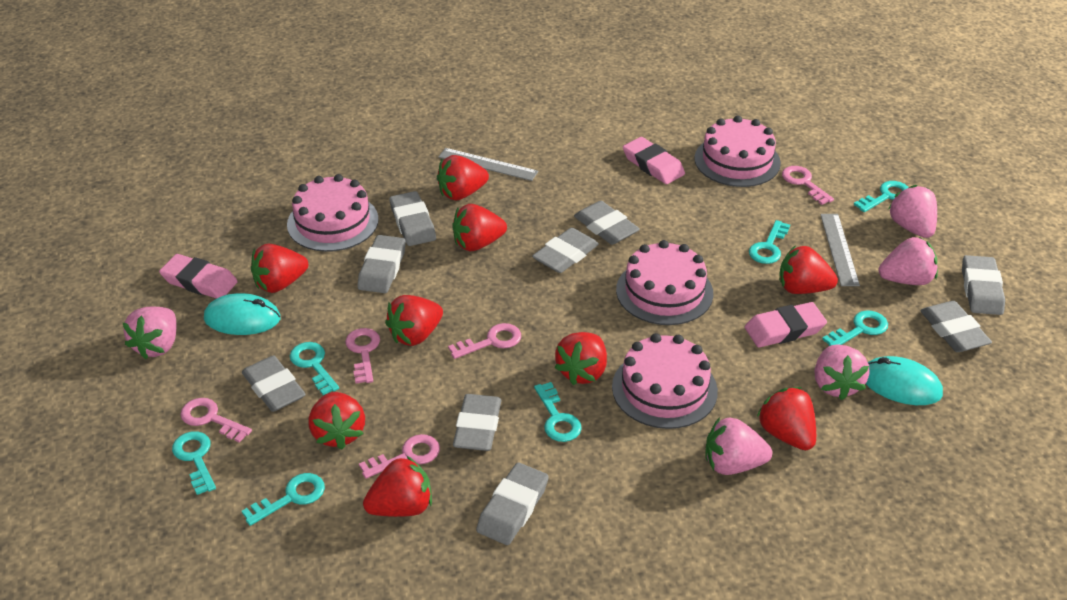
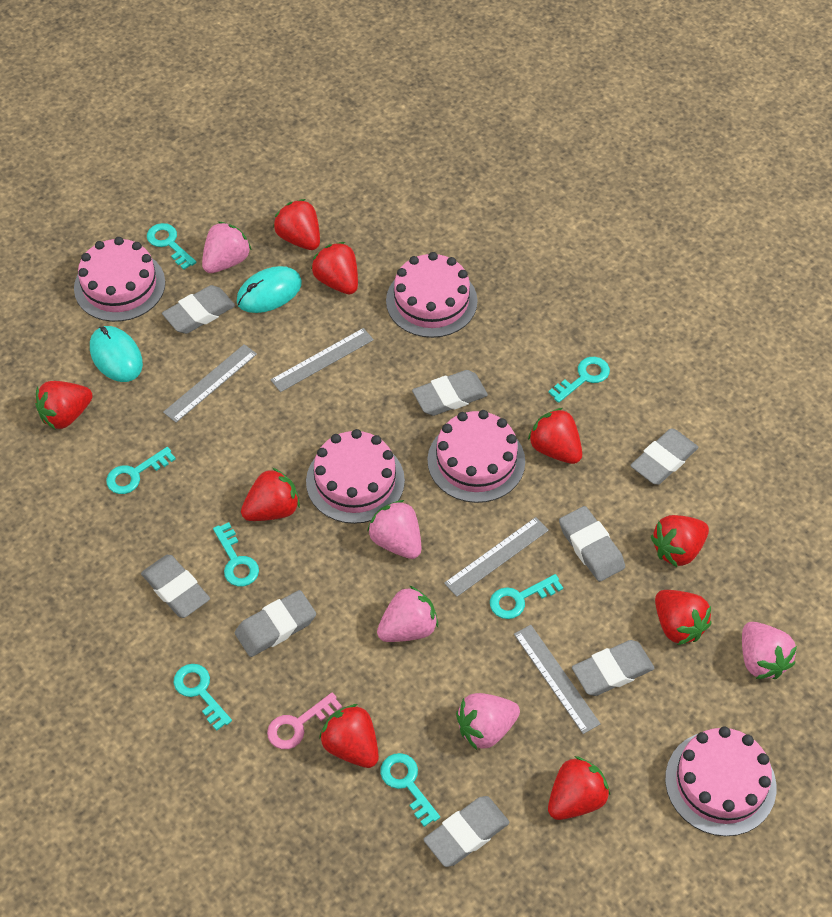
grey eraser: [242,355,306,412] [358,235,406,293] [390,191,436,246] [453,394,502,451] [476,463,549,545] [532,228,599,273] [574,201,640,245] [920,301,992,352] [962,255,1005,315] = 9 -> [141,555,210,618] [162,285,235,334] [235,590,316,657] [412,370,488,416] [423,796,509,867] [559,506,625,582] [572,640,655,696] [630,428,698,485] = 8
grey ruler: [438,148,538,181] [820,214,860,286] = 2 -> [163,344,257,423] [271,328,374,392] [444,517,549,597] [514,625,601,734] = 4
pink cake: [287,174,379,252] [612,333,718,429] [616,240,713,325] [694,115,781,187] = 4 -> [74,237,165,322] [306,429,405,524] [386,252,478,338] [427,410,525,503] [665,726,776,836] = 5
pink eraser: [159,254,238,299] [623,137,685,184] [745,302,827,347] = 3 -> none = 0
pink key: [180,398,252,443] [345,328,380,383] [359,434,440,479] [448,323,521,359] [782,166,834,205] = 5 -> [267,693,342,749] = 1

